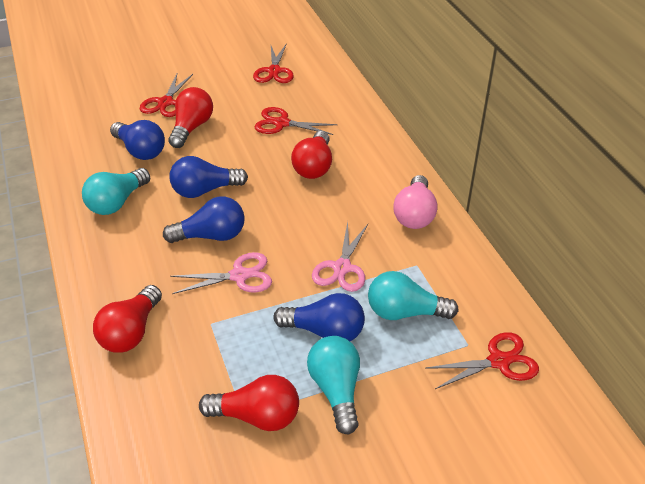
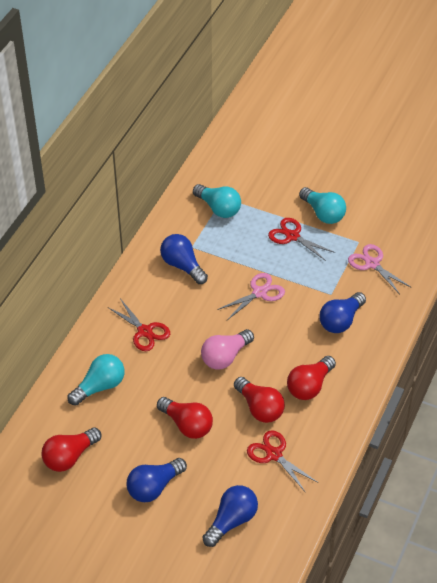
red scissors: [140,74,193,117] [253,43,294,83] [254,107,337,135] [426,332,539,389] = 4 -> [108,300,170,351] [247,430,317,493] [268,218,335,261] = 3

